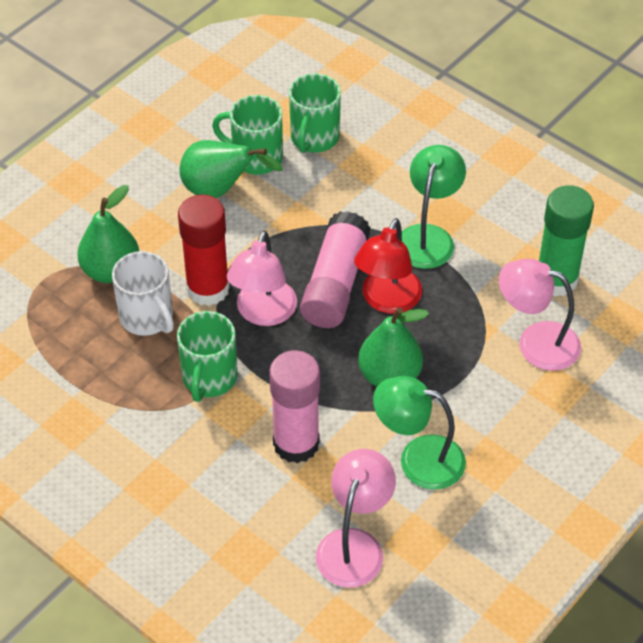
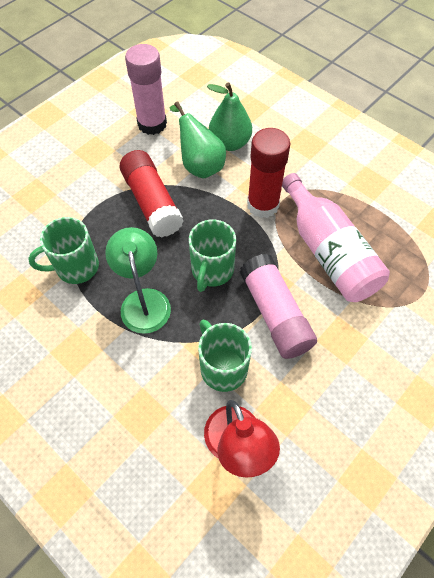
green glue stick: [539,185,594,297] = 1 -> none = 0
green lamp: [373,376,466,490] [402,145,466,269] = 2 -> [105,227,171,334] = 1
green pear: [77,185,139,283] [179,140,283,198] [358,307,429,387] = 3 -> [170,101,226,179] [207,82,252,151] = 2
pink bottle: none = 0 -> [282,173,390,302] = 1
pink lamp: [227,230,297,326] [316,449,396,588] [499,259,581,371] = 3 -> none = 0
red glue stick: [178,194,230,306] = 1 -> [119,150,184,238] [247,128,291,218] = 2
white mug: [112,251,174,336] = 1 -> none = 0

